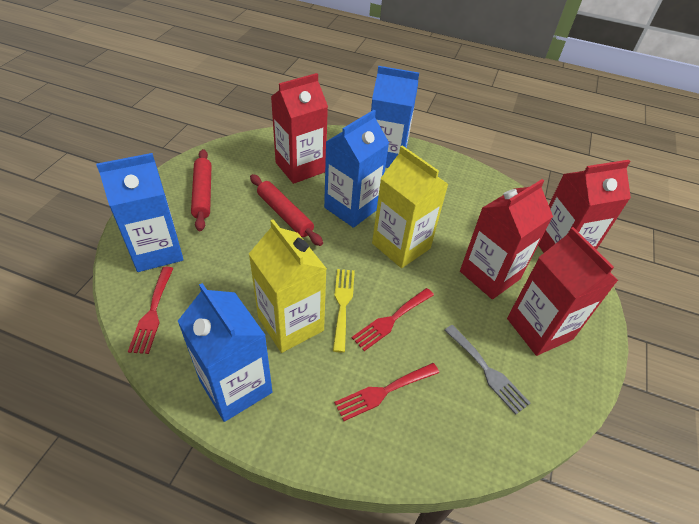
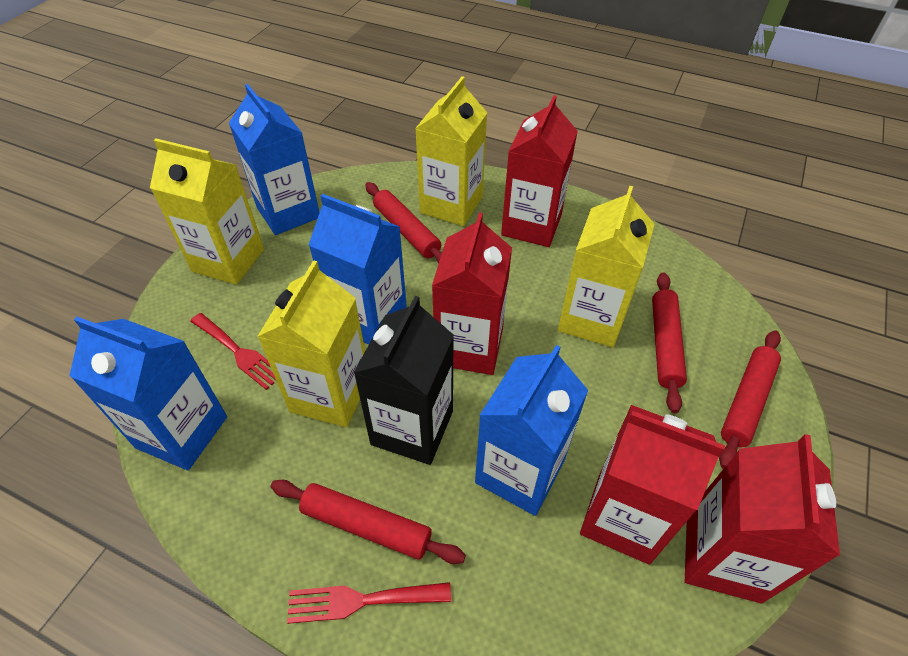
black carton: none = 0 -> [354,296,454,465] = 1
grey fork: [444,325,530,415] = 1 -> none = 0
red fork: [128,267,174,354] [334,363,439,421] [352,288,434,351] = 3 -> [190,313,276,390] [287,582,451,624] = 2
red rolling pin: [191,149,211,231] [250,174,323,246] = 2 -> [271,480,466,564] [365,182,442,264] [652,272,687,413] [719,330,781,469] = 4
yellow carton: [249,219,327,353] [372,145,448,268] = 2 -> [150,139,264,285] [257,260,365,427] [415,76,487,226] [558,186,654,347] = 4
yellow fork: [333,269,355,353] = 1 -> none = 0

